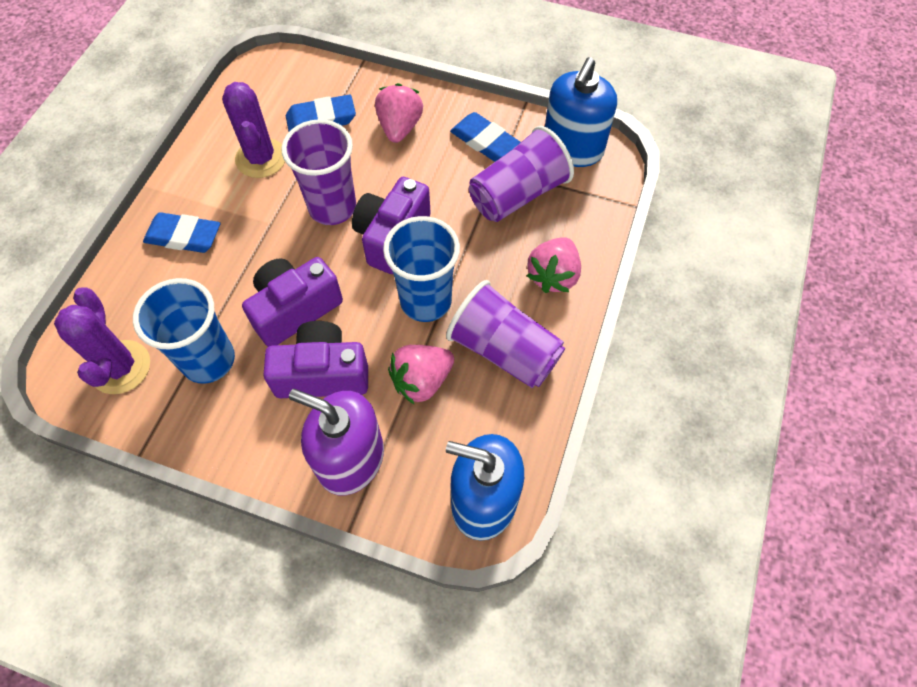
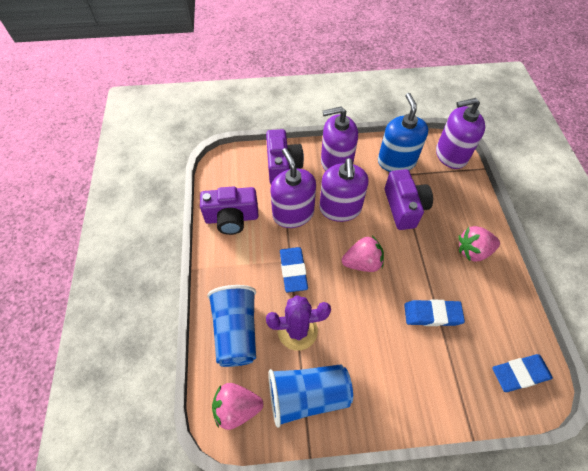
blue soap dispenser: [446,434,524,541] [545,57,617,167] = 2 -> [378,93,428,172] = 1
purple cactus: [54,288,150,394] [222,82,285,178] = 2 -> [266,295,331,351] = 1
purple cup: [281,119,356,225] [446,280,565,388] [469,126,574,222] = 3 -> none = 0
purple soap dispenser: [289,389,384,495] = 1 -> [270,148,316,228] [319,158,368,222] [321,106,358,171] [436,98,485,169] = 4

